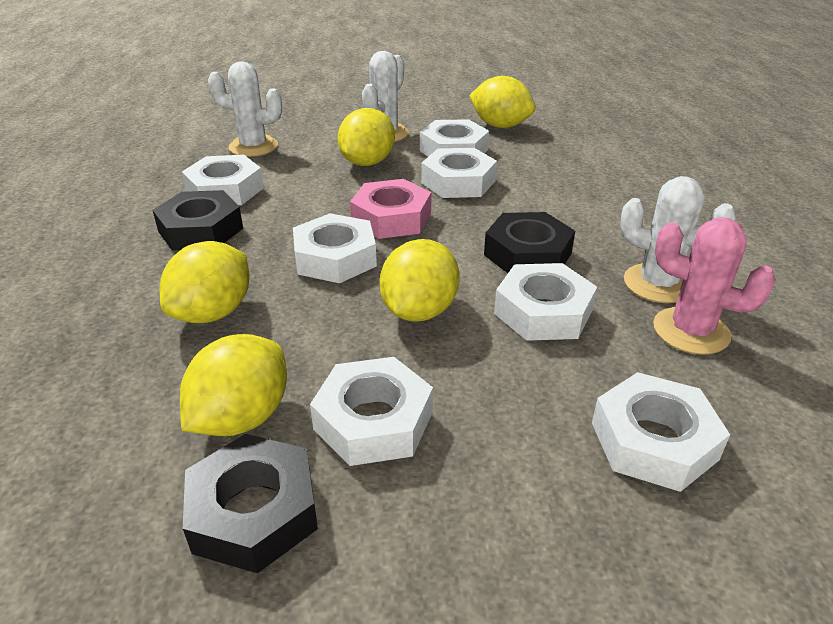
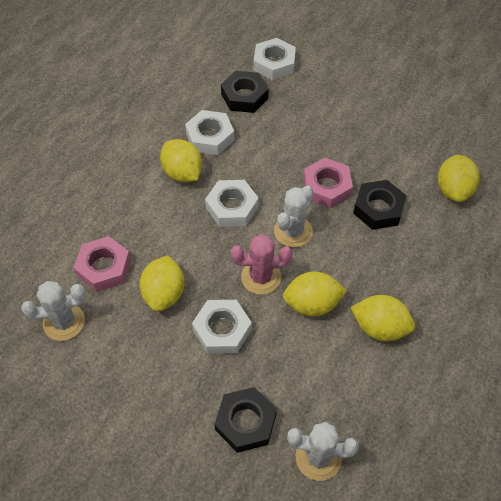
pink nut: [350,179,431,239] = 1 -> [74,236,131,292] [303,158,353,208] = 2
white nut: [182,155,264,205] [293,213,377,283] [310,357,433,466] [420,119,489,157] [421,148,497,198] [494,263,597,341] [592,372,730,492] = 7 -> [185,110,234,155] [192,300,252,354] [205,180,259,227] [253,38,296,80] = 4

